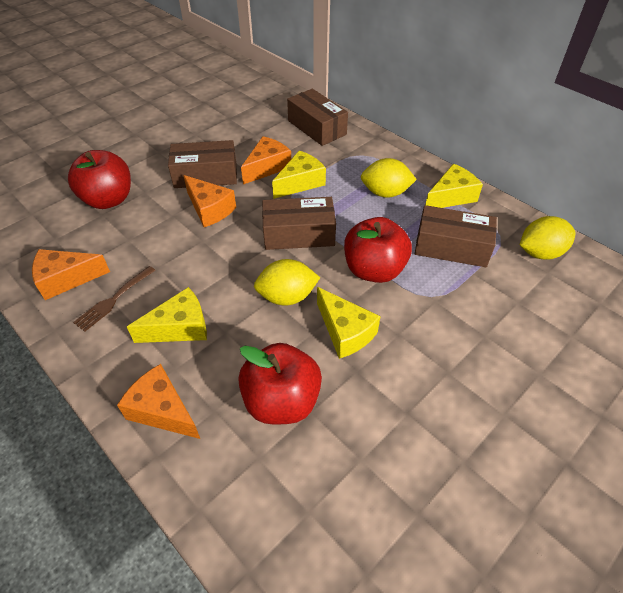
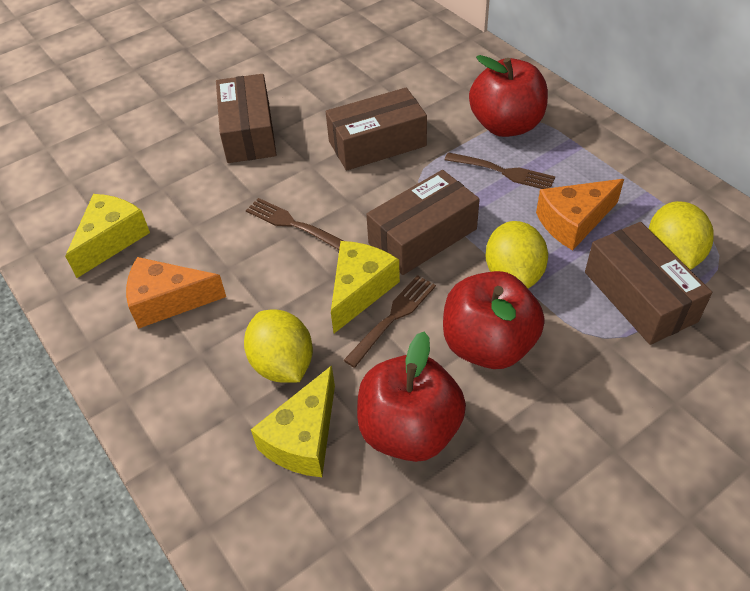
brown fork: [73,266,156,332] = 1 -> [246,198,344,250] [344,275,436,368] [445,152,555,189] = 3
orange cheese: [32,249,110,300] [117,364,200,439] [183,175,236,227] [241,136,291,184] = 4 -> [126,257,226,329] [536,179,624,250] = 2
yellow cheese: [127,287,207,343] [272,150,326,199] [317,287,381,359] [425,164,483,208] = 4 -> [65,194,150,278] [251,365,335,477] [331,241,400,333] = 3

